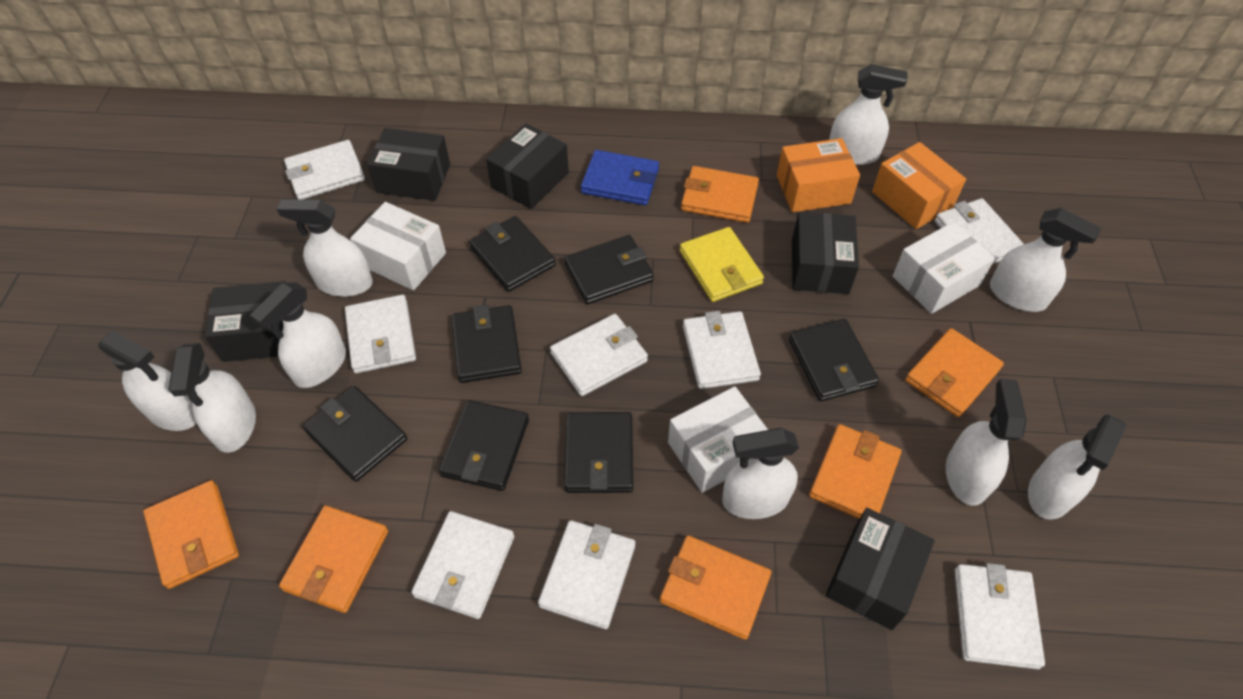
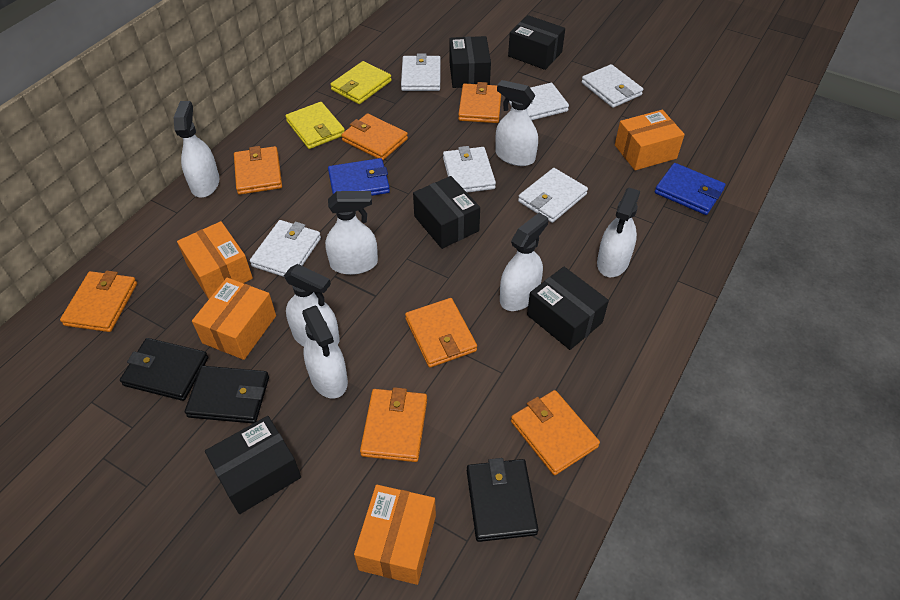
black wallet: [303,386,407,482] [439,400,529,491] [452,305,522,383] [469,216,556,292] [564,235,654,304] [564,412,633,493] [789,319,879,401] = 7 -> [120,338,208,401] [185,366,269,423] [467,458,538,542] = 3
blue wallet: [581,150,659,205] = 1 -> [328,158,390,196] [655,163,726,215] = 2
orange box: [777,138,860,212] [872,142,966,229] = 2 -> [177,221,253,299] [192,278,276,360] [354,485,436,585] [615,110,685,170] = 4
orange wallet: [143,480,239,589] [279,506,388,613] [660,536,771,640] [681,166,759,223] [809,424,902,519] [905,328,1004,417] = 6 -> [60,271,137,332] [234,146,282,195] [341,113,408,160] [360,387,427,462] [405,298,477,368] [458,82,501,123] [511,390,600,475] = 7
white box: [350,202,446,291] [668,386,768,493] [893,222,995,314] = 3 -> none = 0
white spray bottle: [98,330,197,431] [169,343,256,453] [250,282,346,388] [277,199,373,297] [722,428,799,519] [829,64,907,165] [946,378,1027,506] [990,208,1101,312] [1028,414,1127,520] = 9 -> [174,101,219,198] [284,264,340,346] [302,306,348,398] [325,191,378,275] [495,80,538,166] [500,213,548,311] [597,188,640,277] = 7
white wallet: [284,140,365,200] [345,295,416,374] [411,511,514,619] [538,520,635,629] [550,314,648,396] [683,311,761,389] [935,198,1024,264] [955,563,1045,669] = 8 -> [250,220,321,277] [401,53,441,91] [443,146,496,193] [509,83,569,120] [518,168,588,223] [582,64,643,108] = 6
yellow wallet: [680,227,764,302] = 1 -> [286,102,345,149] [330,61,392,104] = 2

